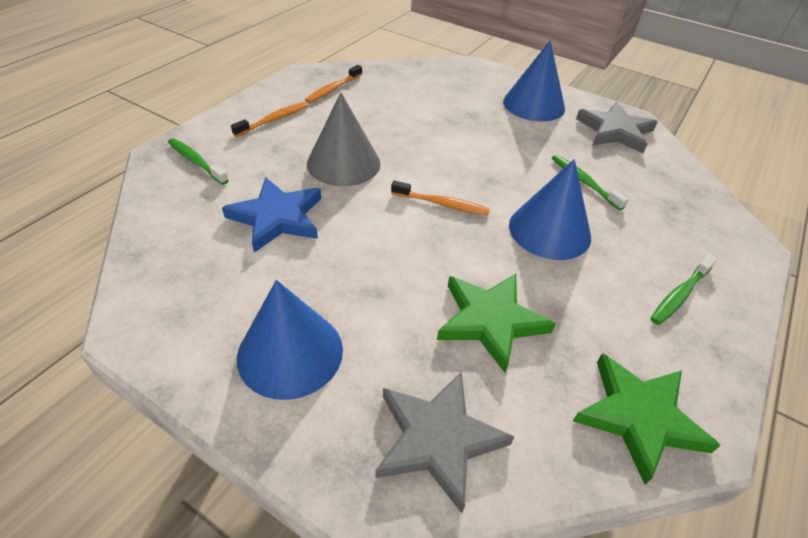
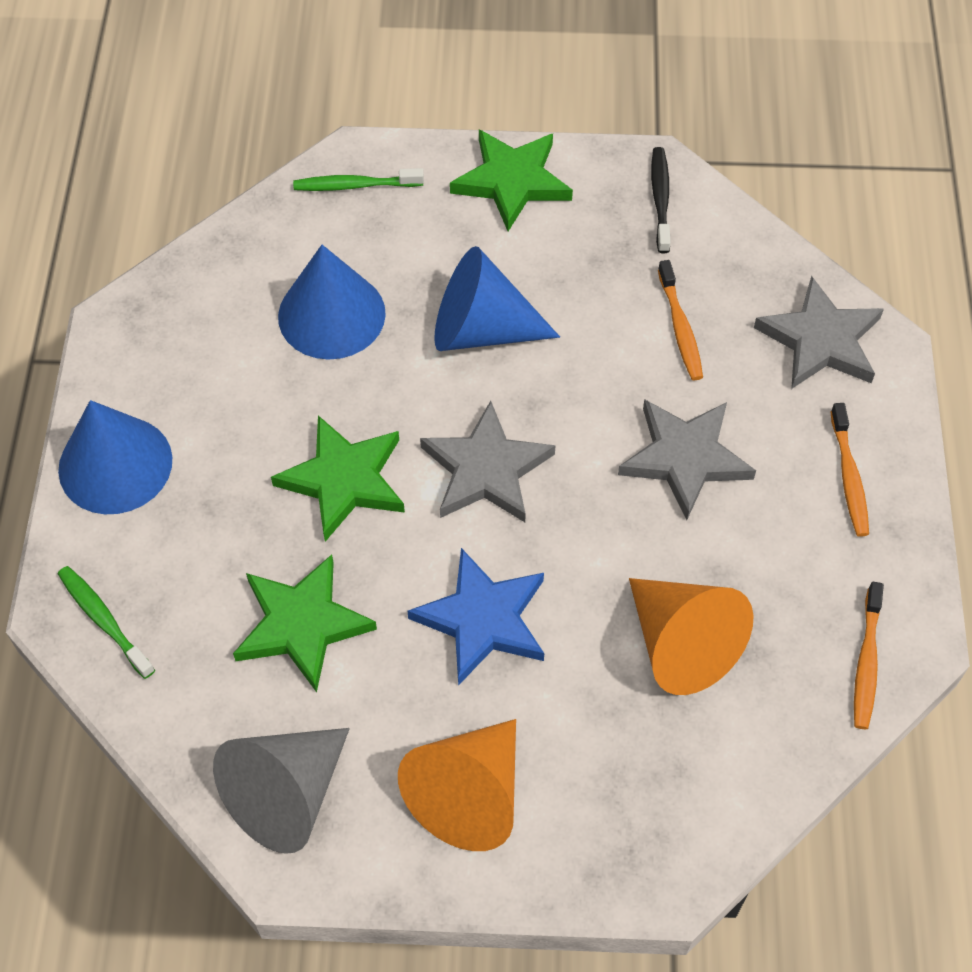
black toothbrush: none = 0 -> [651,147,671,253] = 1
green star: [437,274,556,373] [573,353,721,485] = 2 -> [233,555,377,692] [271,415,405,542] [450,130,573,231] = 3
green toothbrush: [168,138,229,185] [552,155,629,210] [651,255,717,325] = 3 -> [58,566,155,679] [293,168,424,191] = 2
grey star: [375,372,515,513] [576,102,658,153] = 2 -> [420,401,556,522] [618,399,756,520] [754,276,884,389] = 3
orange cone: none = 0 -> [398,719,516,851] [629,578,754,695] = 2

